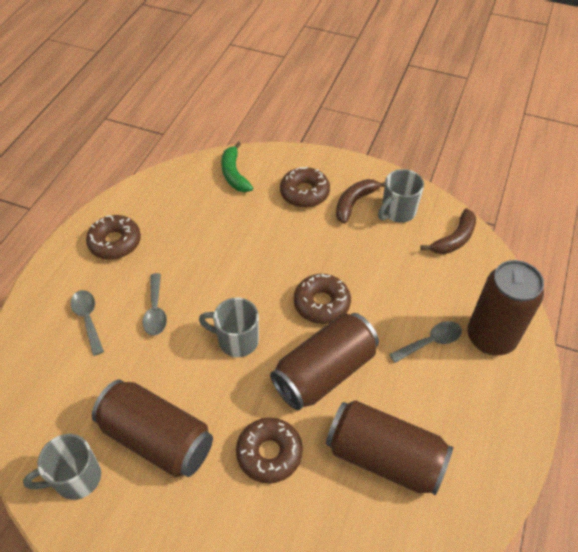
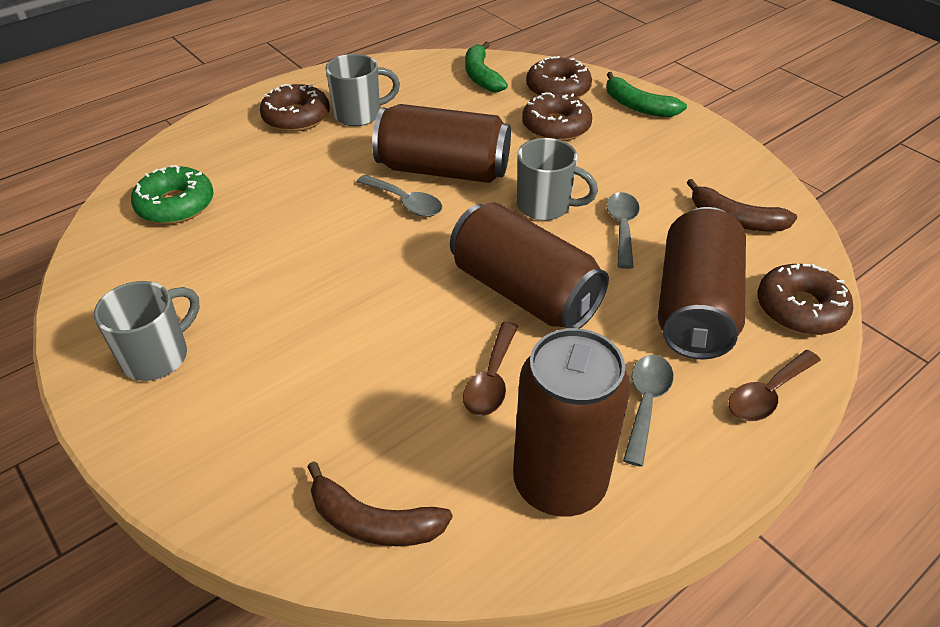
brown spoon: none = 0 -> [463,322,518,416] [728,350,821,421] = 2
green banana: [221,142,253,192] = 1 -> [465,41,508,92] [606,72,687,117] = 2
green donut: none = 0 -> [131,165,214,224] = 1

